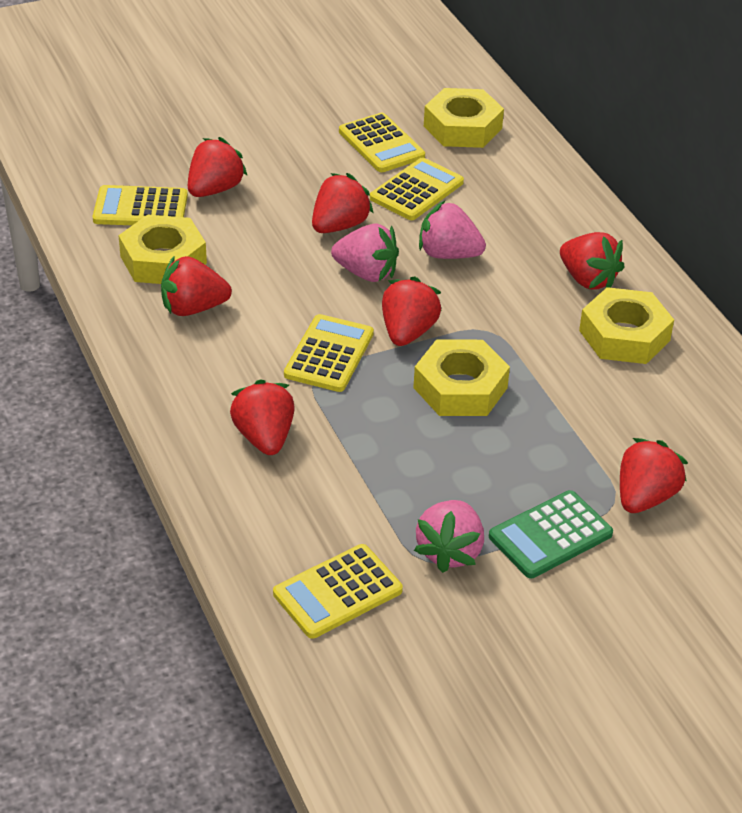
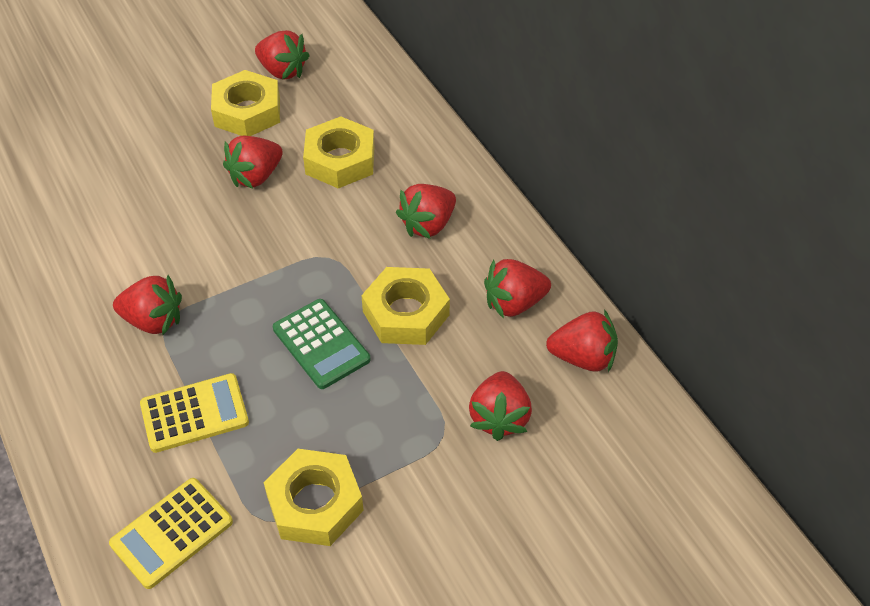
pink strawberry: [331,224,399,282] [414,500,484,573] [419,201,486,259] = 3 -> none = 0
yellow calculator: [93,185,188,225] [273,544,403,639] [284,314,374,392] [339,113,425,172] [370,157,464,220] = 5 -> [109,478,233,589] [140,373,249,453] = 2

